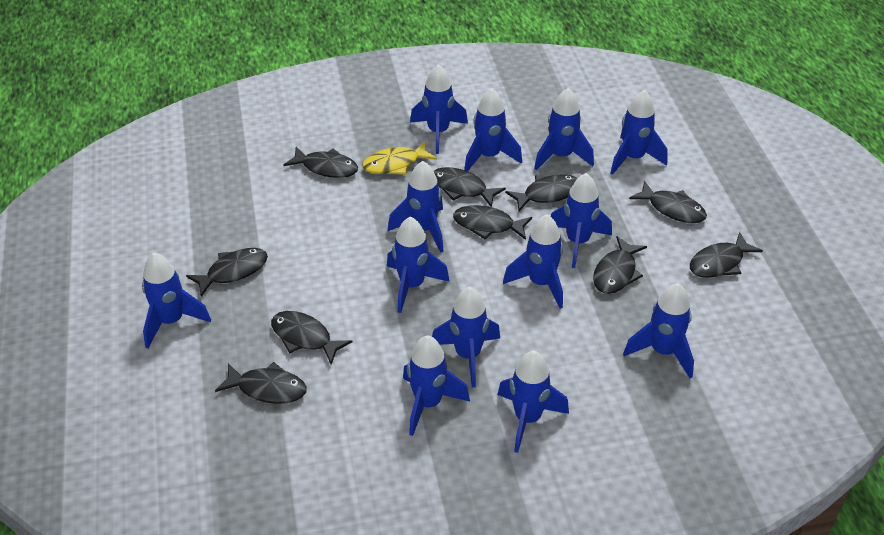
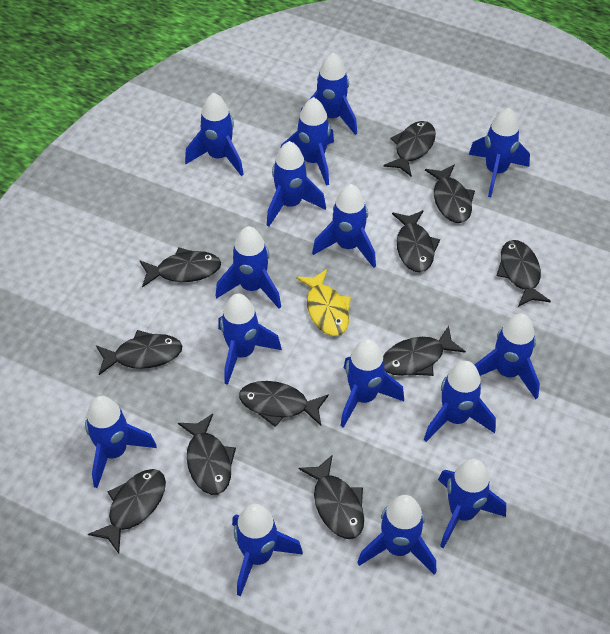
black fish: [186,248,268,297] [215,362,307,404] [271,311,352,364] [283,147,358,178] [433,167,506,207] [453,205,532,240] [505,174,578,211] [593,236,647,294] [629,181,707,223] [690,232,763,278] = 10 -> [88,469,166,554] [96,330,182,375] [139,247,221,287] [178,414,236,495] [239,381,329,427] [299,454,364,539] [383,121,436,177] [383,326,466,376] [392,210,440,272] [425,164,475,223] [497,240,551,307] = 11
blue rocket: [142,252,211,348] [387,217,450,313] [388,161,444,253] [403,335,470,436] [410,64,468,154] [432,287,500,388] [464,88,522,171] [497,351,569,453] [503,214,563,309] [534,88,594,170] [551,173,612,268] [610,90,668,175] [623,283,694,378] = 13 -> [85,396,157,488] [185,93,244,176] [216,226,281,309] [218,294,282,385] [232,504,303,596] [267,141,326,226] [280,97,334,186] [301,52,357,135] [312,184,376,268] [340,339,404,428] [357,495,436,575] [424,361,496,442] [438,459,506,549] [469,108,530,197] [475,314,540,399] = 15

